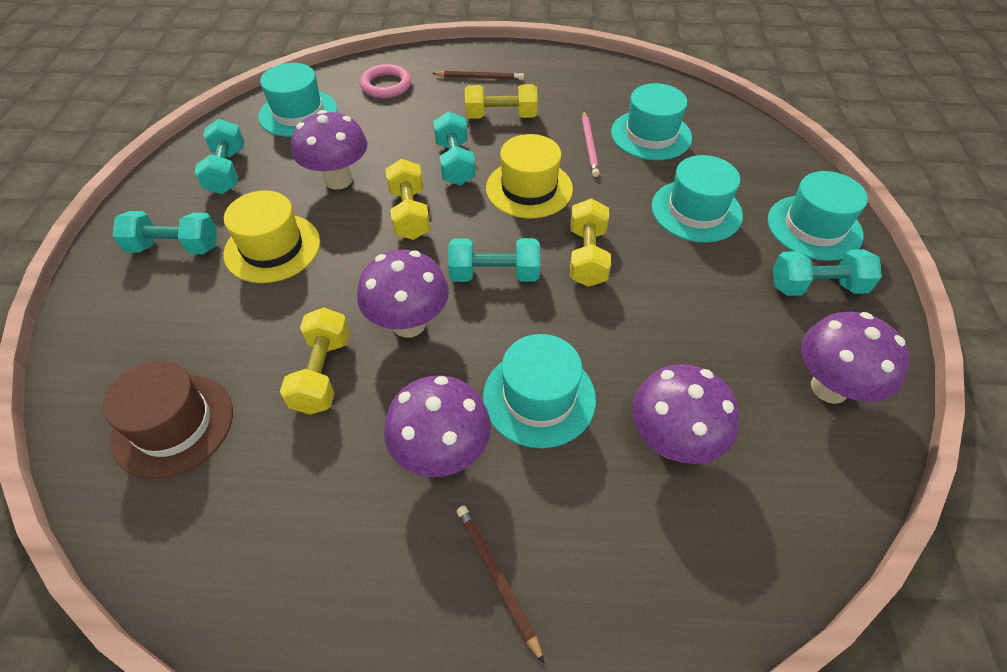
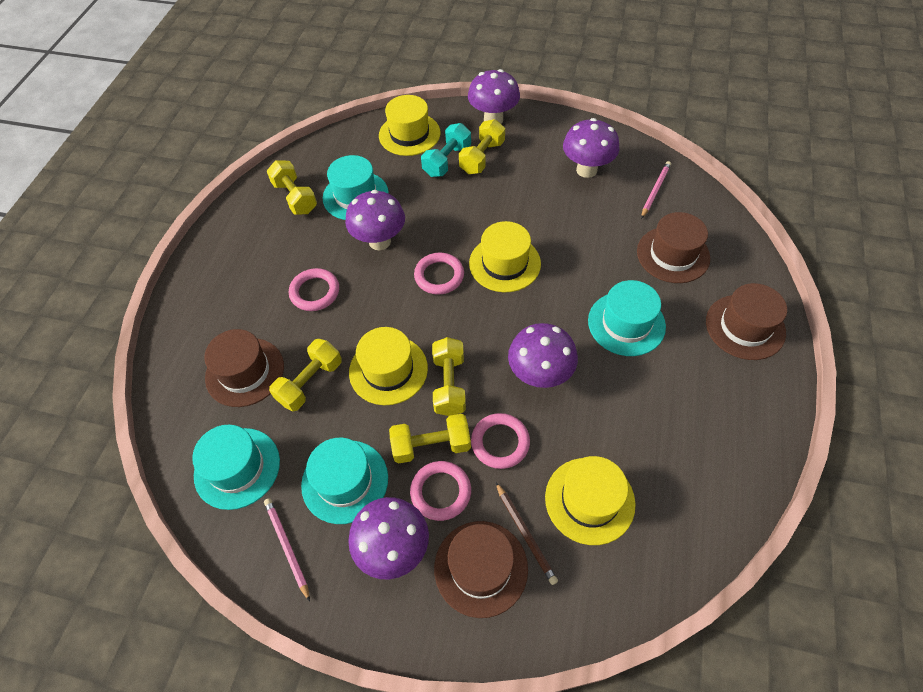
brown hat: [103,361,233,479] = 1 -> [204,329,284,407] [434,521,528,618] [637,212,710,283] [706,283,787,360] = 4
brown pencil: [432,70,524,80] [457,506,545,664] = 2 -> [496,482,558,585] = 1
pink pencil: [582,111,600,177] = 1 -> [264,498,310,602] [641,161,671,219] = 2
pink ring: [360,64,411,98] = 1 -> [289,268,339,311] [410,461,471,521] [414,253,464,295] [471,413,530,469] = 4
turquoise dumbbell: [113,211,217,254] [195,119,244,194] [433,111,476,185] [448,238,540,282] [773,249,882,296] = 5 -> [421,123,471,177] = 1
turquoise hat: [258,63,337,137] [483,334,596,448] [611,83,692,160] [651,155,743,243] [767,171,868,261] = 5 -> [192,425,280,510] [301,438,388,524] [323,155,389,220] [588,280,666,356] = 4
yellow dumbbell: [280,307,350,415] [386,159,430,240] [465,84,538,119] [570,198,611,287] = 4 -> [267,160,317,215] [269,339,342,411] [389,414,471,463] [432,337,466,416] [459,119,505,174] = 5
yellow hat: [223,190,320,283] [486,134,573,218] = 2 -> [349,327,428,405] [379,95,440,156] [469,221,541,292] [545,456,636,545] = 4

